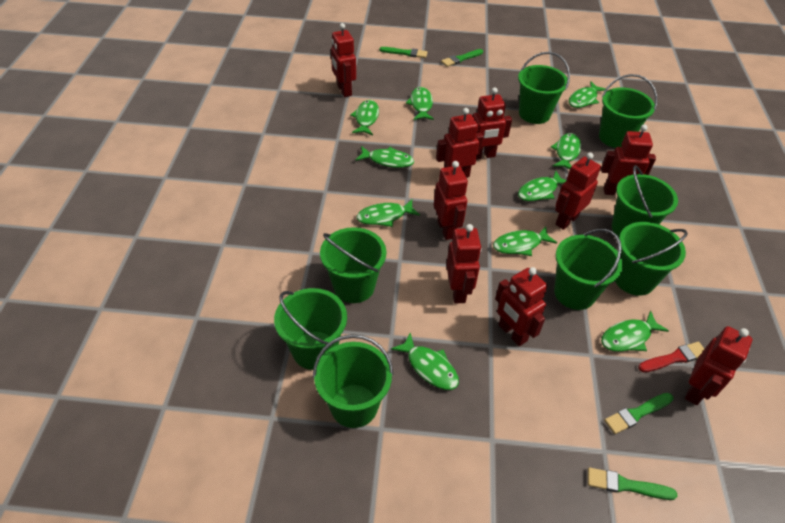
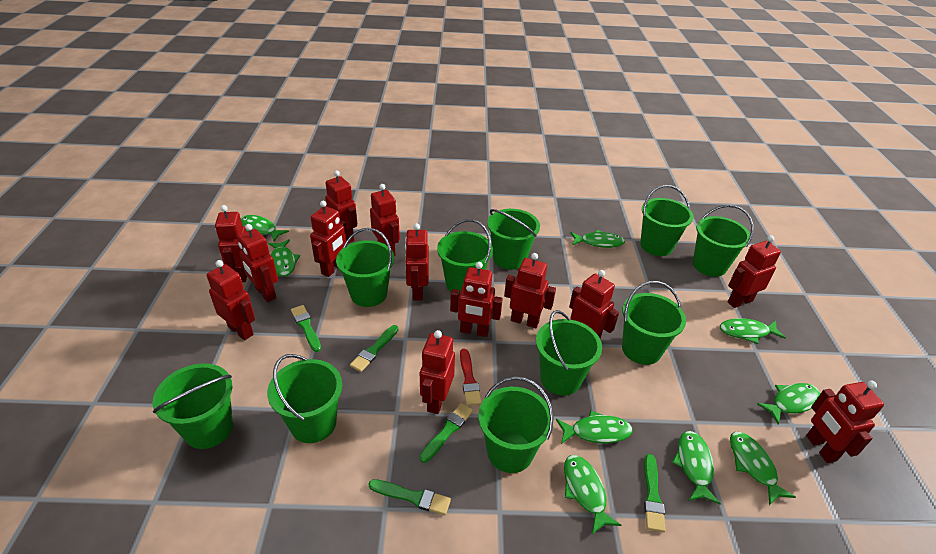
green brush: [379,47,428,58] [441,49,483,67] [588,468,677,500] [604,393,674,434] = 4 -> [291,305,321,352] [350,325,399,372] [368,479,451,515] [420,403,473,463] [644,454,666,532] = 5
green bucket: [274,288,347,370] [313,334,393,428] [320,227,386,303] [518,52,570,124] [554,229,623,310] [599,74,657,148] [612,165,678,237] [615,222,688,296] = 8 -> [153,363,233,449] [267,354,342,443] [336,228,394,307] [437,219,493,292] [478,376,554,473] [487,209,540,270] [536,310,602,395] [622,281,686,365] [640,185,694,256] [693,205,754,277] = 10
green fish: [350,100,379,135] [355,146,414,168] [356,199,420,227] [391,333,459,390] [406,87,434,120] [493,226,557,256] [518,171,567,201] [551,133,581,169] [569,81,606,108] [601,311,669,352] = 10 -> [241,215,289,241] [268,239,300,277] [556,410,633,444] [564,455,622,535] [570,230,625,248] [672,431,721,504] [720,318,786,344] [730,432,796,505] [757,383,820,424] = 9
red robot: [331,23,356,97] [434,161,468,240] [436,108,484,178] [446,224,482,304] [473,87,512,160] [495,267,548,346] [555,153,601,230] [601,124,656,195] [685,326,752,405] = 9 -> [207,260,255,340] [215,205,247,282] [237,224,278,302] [310,201,348,277] [325,170,357,243] [370,184,400,256] [405,223,429,301] [420,330,455,414] [450,262,503,337] [504,253,556,328] [569,270,619,339] [728,235,781,308] [806,381,884,463] = 13

